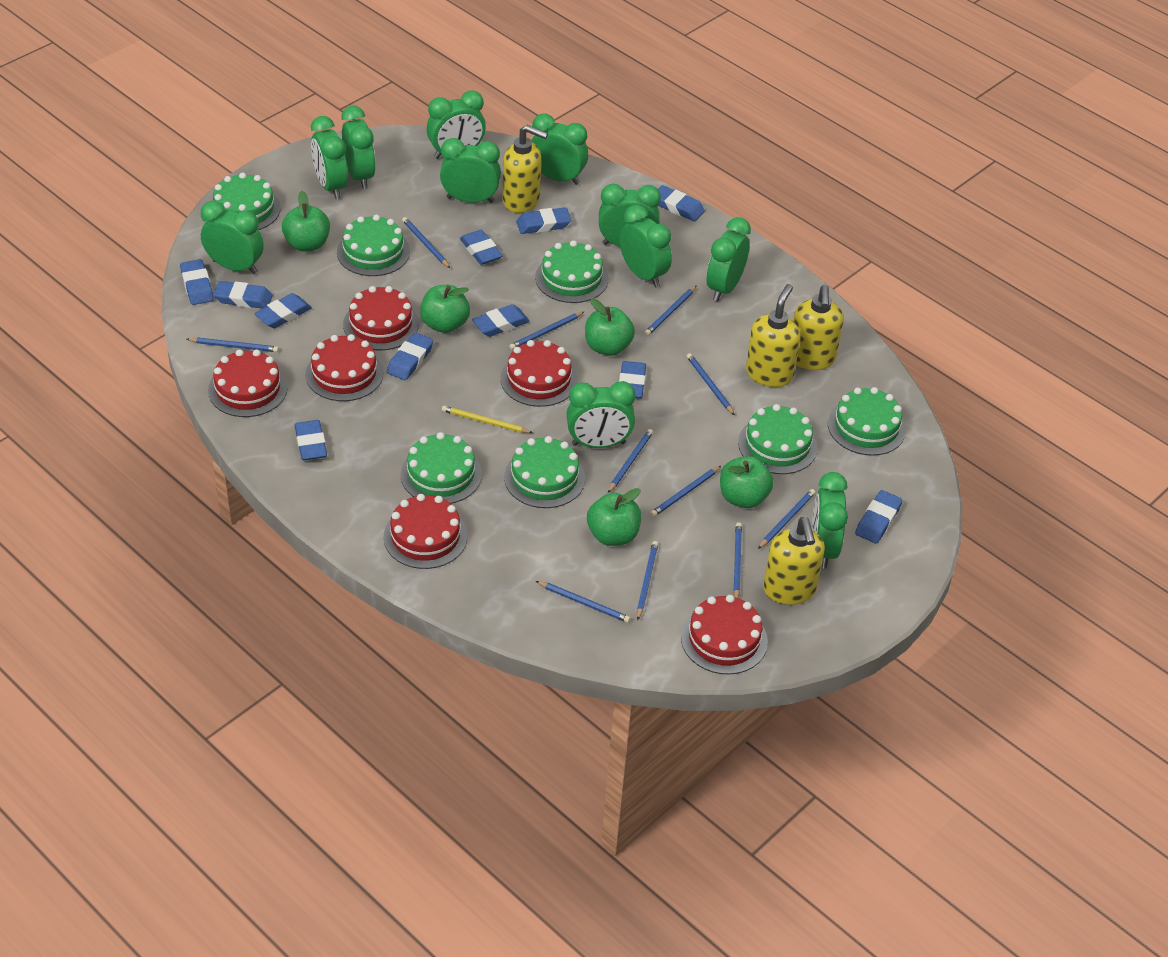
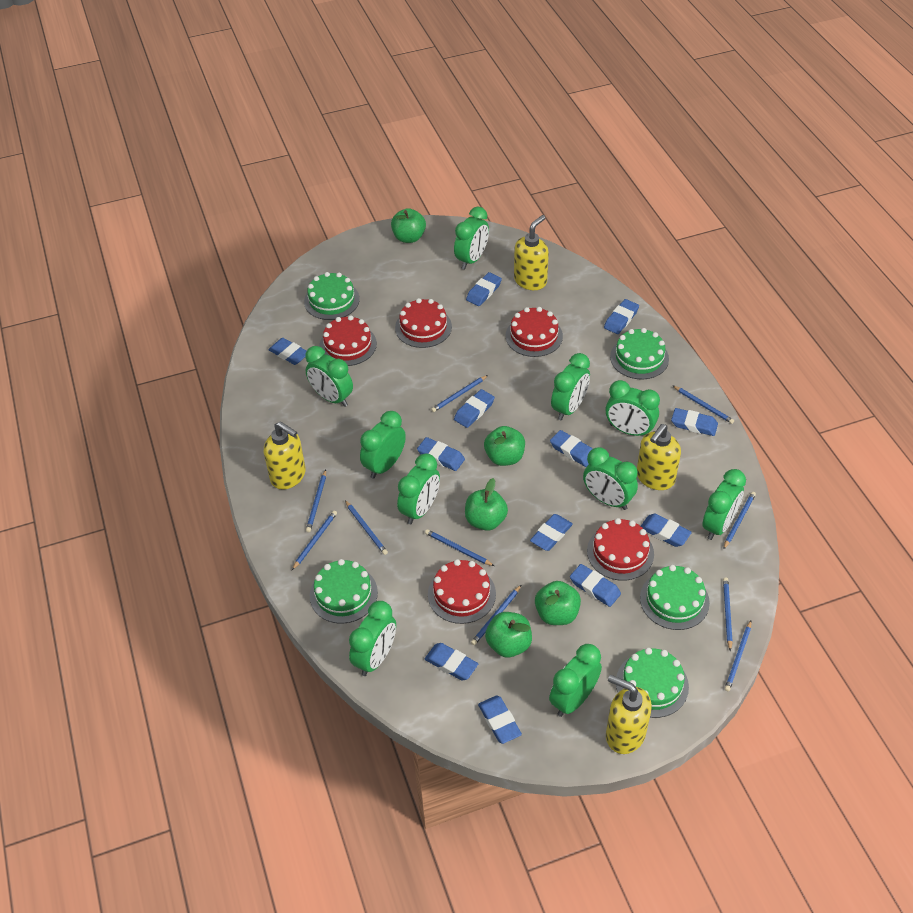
blue eraser: [180,259,214,305] [213,281,273,309] [255,293,312,328] [295,420,327,460] [387,332,434,380] [460,230,503,265] [472,304,530,337] [516,207,571,234] [619,361,646,399] [658,185,705,222] [855,490,903,544] = 11 -> [268,338,307,365] [417,437,465,471] [425,643,478,680] [454,389,495,428] [466,272,502,306] [478,695,522,744] [530,514,573,551] [550,430,592,467] [570,564,621,607] [604,299,639,334] [641,514,692,547] [671,408,718,436] = 12
blue pencil: [186,338,279,352] [402,217,450,268] [509,312,584,350] [536,581,630,623] [608,429,653,493] [637,541,658,620] [645,285,697,336] [651,466,721,517] [687,353,735,415] [734,522,742,598] [758,489,815,549] = 11 -> [292,511,337,570] [306,470,326,532] [345,500,388,555] [425,529,494,566] [431,375,488,412] [471,585,521,645] [672,385,734,424] [723,492,756,550] [723,577,733,651] [725,621,752,691] = 10
green cake: [212,173,281,230] [337,215,410,276] [400,432,482,504] [504,436,585,508] [535,240,608,303] [738,404,817,474] [828,387,906,456] = 7 -> [304,272,360,320] [310,559,378,624] [610,328,669,379] [616,648,689,718] [640,565,710,630] = 5
green clock: [201,201,264,274] [311,116,348,199] [341,106,376,189] [427,90,486,159] [440,138,501,203] [531,114,588,185] [566,381,636,448] [599,184,661,246] [619,205,672,288] [707,217,751,301] [811,472,848,568] = 11 -> [305,346,353,407] [349,601,396,676] [360,411,406,479] [397,453,440,524] [454,207,489,269] [549,644,602,717] [551,353,590,421] [583,447,638,510] [606,380,660,436] [702,469,746,540] = 10
red cake: [208,349,288,417] [305,334,384,401] [343,286,419,350] [383,494,467,569] [500,340,578,407] [681,595,768,674] = 6 -> [319,315,377,366] [395,298,452,348] [428,559,496,624] [505,307,563,357] [587,518,654,581] = 5
yellow pencil: [442,406,533,433] = 1 -> none = 0

